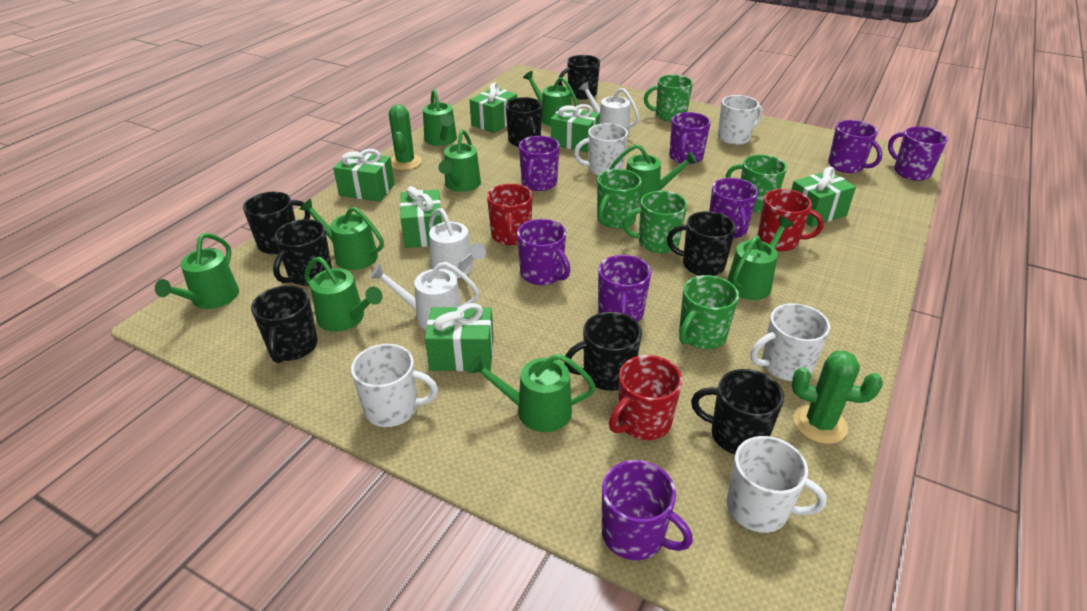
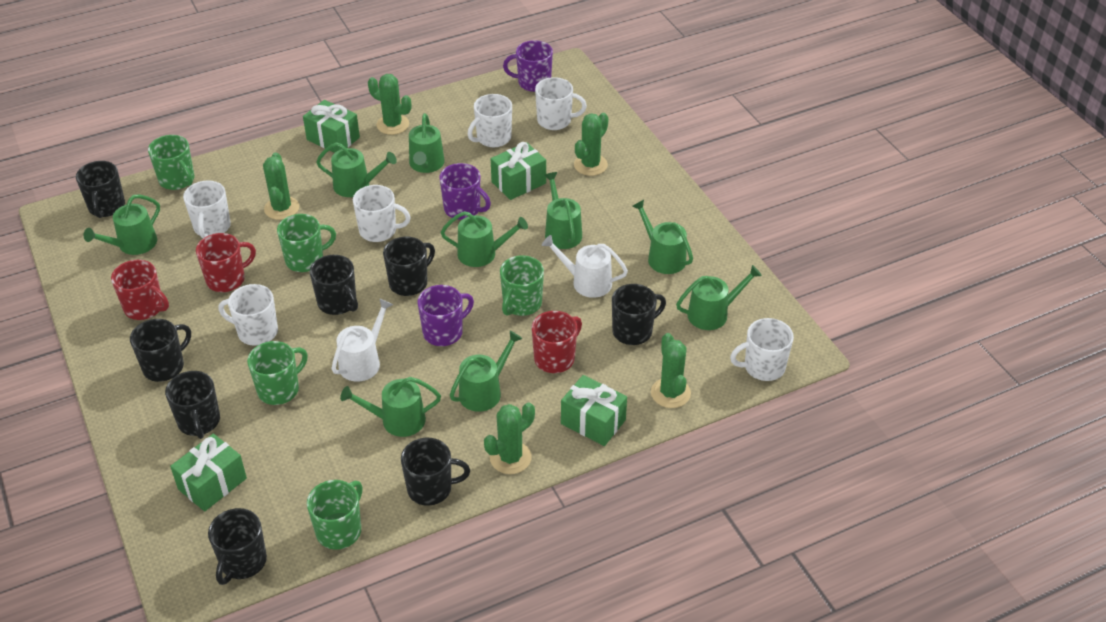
green cactus: [389,104,422,170] [792,351,883,444] = 2 -> [263,152,299,220] [368,74,411,135] [484,402,535,474] [574,113,609,176] [651,333,691,408] = 5
green gift: [333,149,395,202] [400,186,443,248] [425,303,494,371] [470,83,517,133] [550,104,600,152] [791,167,856,227] = 6 -> [170,434,247,512] [303,100,360,153] [491,142,546,200] [561,375,627,446] = 4
purple mug: [517,219,570,285] [519,136,560,191] [598,255,651,322] [602,460,693,560] [669,112,711,164] [709,178,758,239] [828,120,882,173] [888,126,948,181] = 8 -> [418,285,474,346] [439,163,491,220] [503,40,553,92] = 3
white mug: [351,344,438,427] [574,123,628,176] [718,95,763,145] [727,436,827,533] [751,303,830,381] = 5 -> [183,180,231,238] [218,284,278,346] [353,185,411,242] [468,94,512,147] [535,77,587,130] [730,318,794,381] = 6
white watering can: [370,262,480,330] [429,208,486,278] [579,82,640,135] = 3 -> [331,299,393,382] [542,235,628,298] = 2

